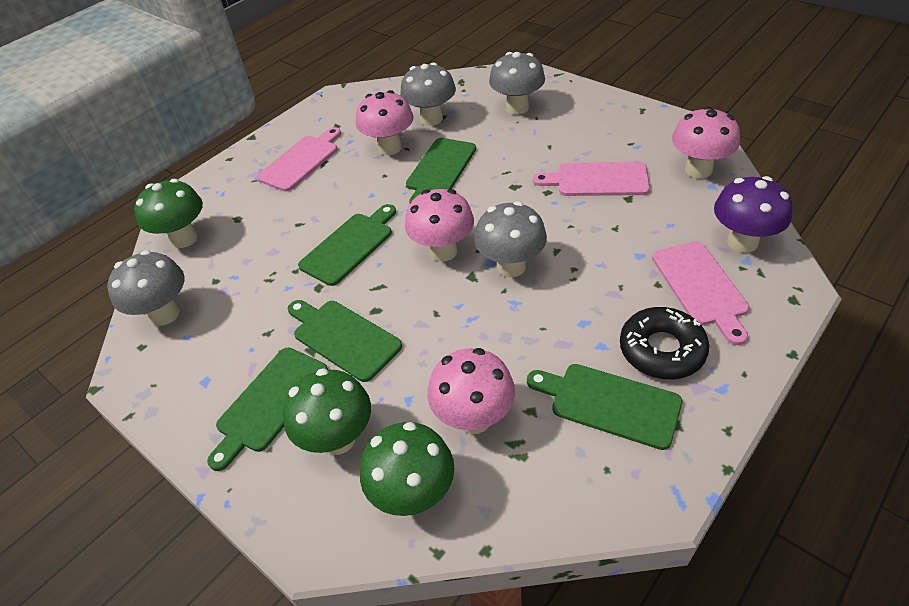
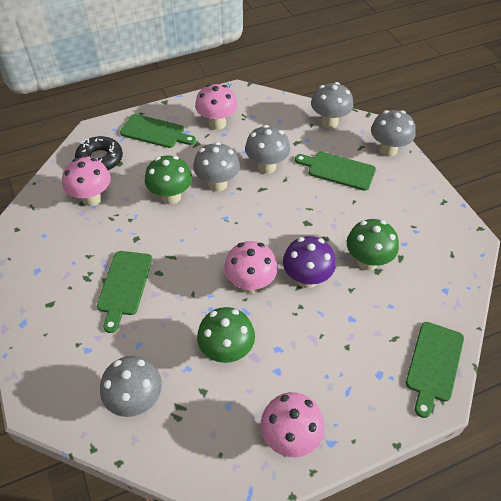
green cutting board: [207,347,328,471] [288,300,402,382] [298,204,396,286] [406,138,476,204] [527,364,682,450] = 5 -> [97,251,152,333] [120,114,196,148] [295,152,376,191] [406,322,464,418] = 4
grey mushroom: [107,250,185,326] [400,63,456,126] [474,201,547,277] [489,52,545,115] = 4 -> [100,356,162,417] [193,142,240,192] [245,125,290,174] [311,82,353,129] [371,110,416,157] = 5
pink cutting board: [257,127,341,192] [533,162,650,196] [652,241,749,345] = 3 -> none = 0

